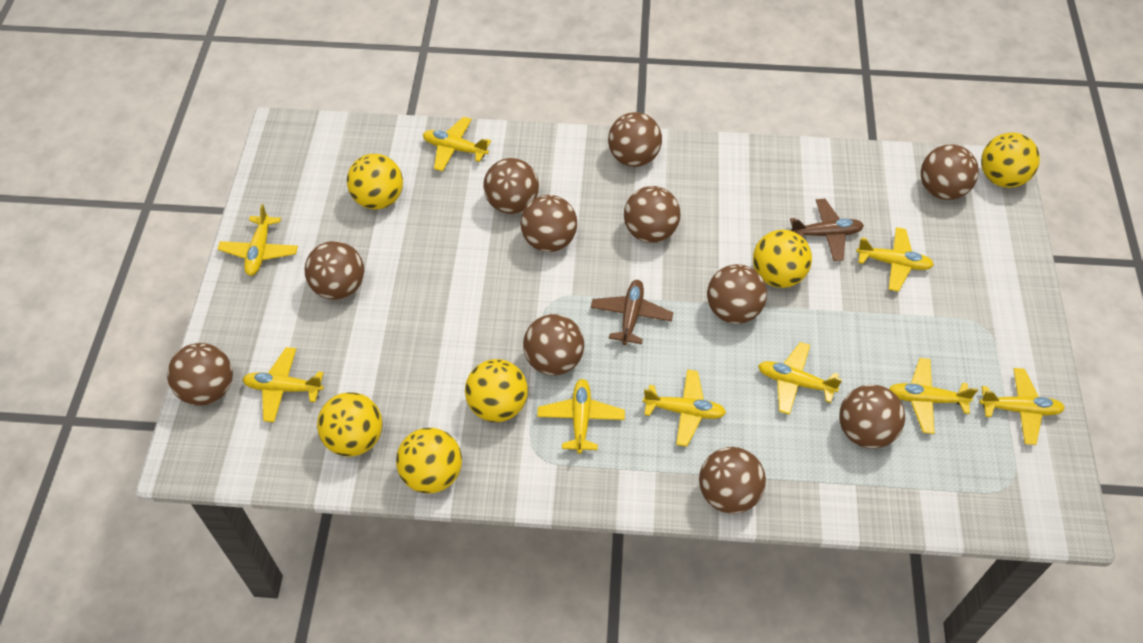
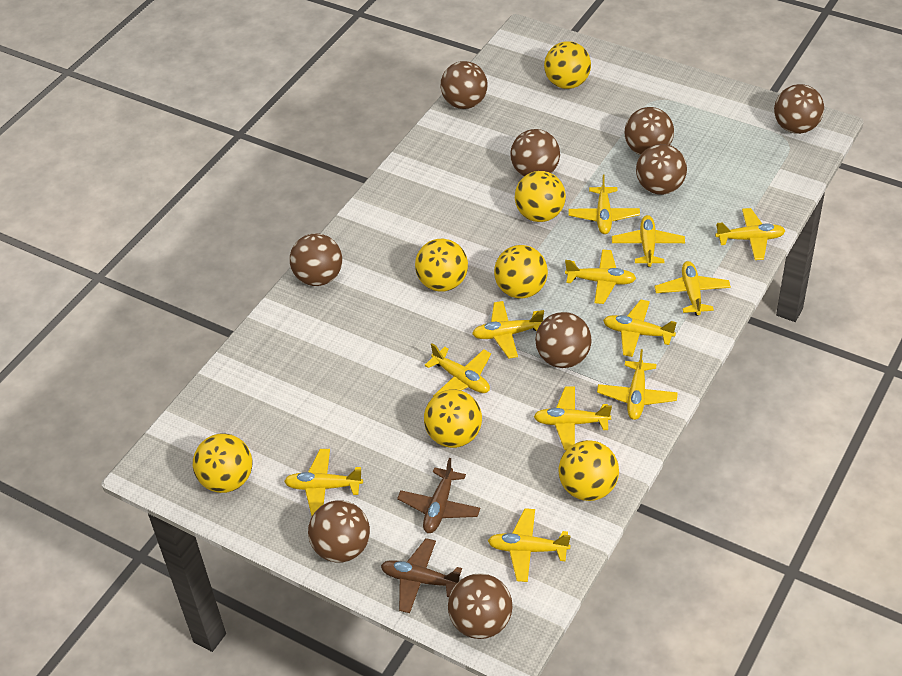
brown ball: [167,343,233,406] [304,241,364,300] [483,158,539,214] [520,195,577,252] [523,314,584,376] [608,112,662,167] [624,186,681,243] [699,447,766,514] [707,264,767,324] [839,385,905,449] [920,144,979,200] = 11 -> [290,233,342,286] [308,500,370,563] [441,61,488,109] [448,573,512,639] [510,129,560,176] [535,312,592,368] [625,107,674,155] [636,144,687,195] [774,84,824,134] = 9
yellow ball: [317,392,383,457] [347,154,403,210] [396,428,462,494] [465,359,528,422] [753,230,812,288] [981,132,1040,188] = 6 -> [193,433,252,493] [415,239,468,292] [424,389,482,448] [494,245,548,299] [515,171,566,222] [544,41,591,89] [558,440,619,501] = 7
yellow plane: [218,204,298,276] [242,347,324,422] [423,117,491,171] [537,379,625,454] [643,370,726,447] [758,342,842,415] [856,227,934,292] [889,358,978,434] [979,368,1065,445] = 9 -> [284,449,363,516] [425,343,491,397] [472,301,544,359] [488,508,571,582] [534,386,612,450] [565,249,636,304] [568,174,640,234] [597,349,678,420] [603,300,677,357] [612,215,685,267] [654,261,731,316] [715,208,785,260] = 12

